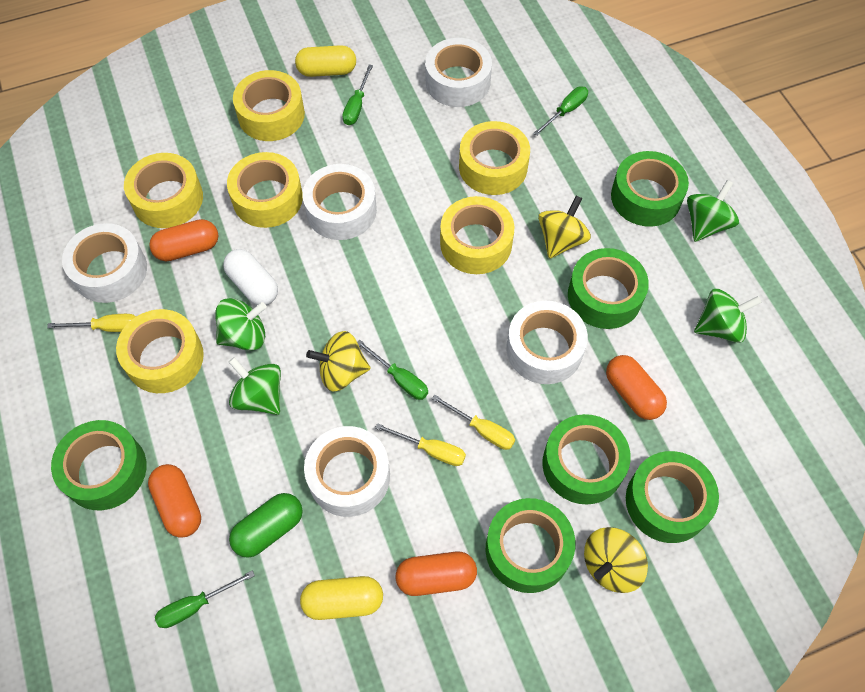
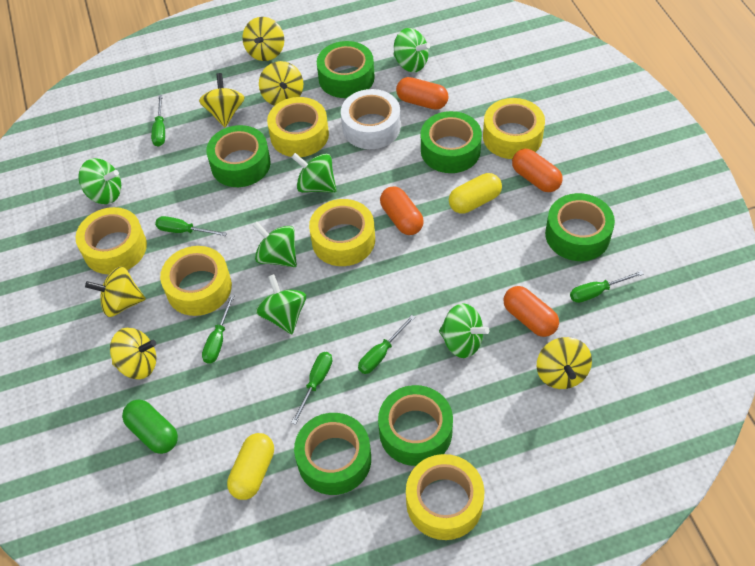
green screwdriver: [155,570,255,628] [342,65,373,125] [357,339,428,400] [533,86,588,136] = 4 -> [151,95,165,147] [155,216,227,236] [202,294,235,364] [291,352,332,425] [358,315,415,374] [570,271,643,303] = 6
green spinning top: [215,298,267,351] [229,357,281,415] [687,180,739,242] [694,289,762,343] = 4 -> [78,158,121,204] [252,222,297,267] [256,274,306,334] [291,153,337,193] [393,28,430,72] [439,303,490,358] = 6
white capsule: [223,249,278,305] = 1 -> none = 0
white tape: [62,223,147,303] [303,164,377,240] [304,426,390,517] [425,38,492,107] [506,301,588,384] = 5 -> [341,89,401,149] = 1
yellow screwdriver: [47,314,136,332] [375,423,466,466] [432,395,515,450] = 3 -> none = 0
yellow spinning top: [306,331,371,392] [538,195,591,259] [584,527,648,593] = 3 -> [85,266,146,317] [110,328,156,379] [199,73,245,127] [242,17,284,61] [259,61,303,106] [537,337,592,389] = 6

